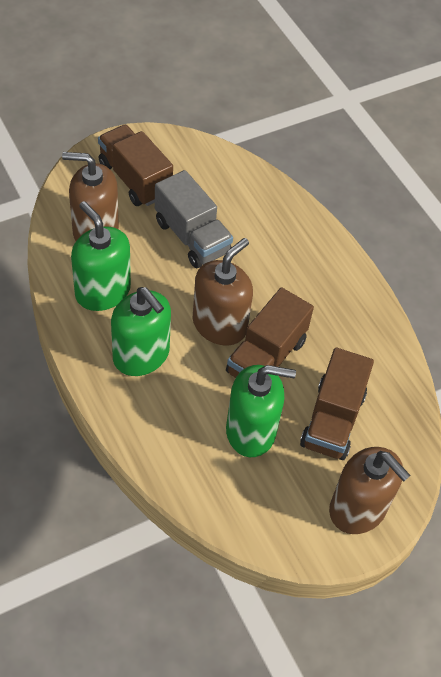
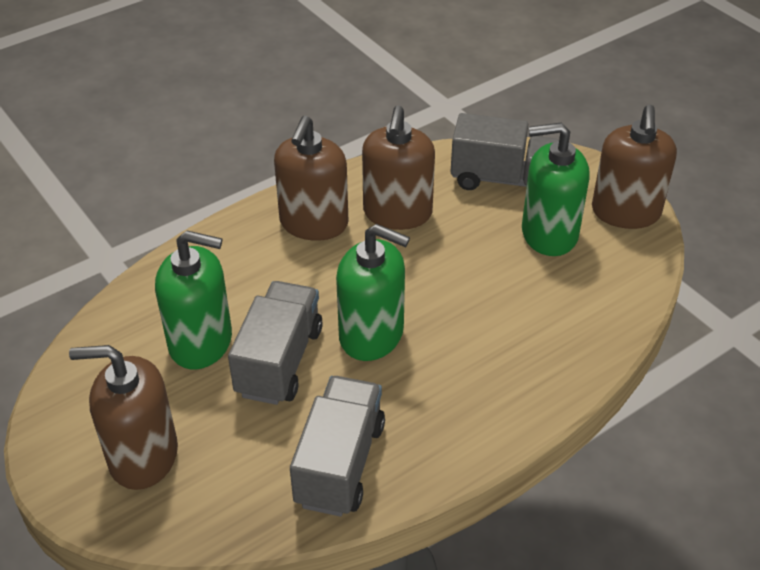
brown soap dispenser: [62,152,119,241] [193,238,253,346] [329,447,411,534] = 3 -> [69,345,178,490] [274,116,348,241] [362,106,435,230] [592,105,677,229] = 4
brown truck: [98,125,173,206] [226,287,314,378] [300,348,374,460] = 3 -> none = 0
grey truck: [155,170,233,268] = 1 -> [228,281,323,405] [290,376,385,517] [451,113,559,190] = 3

